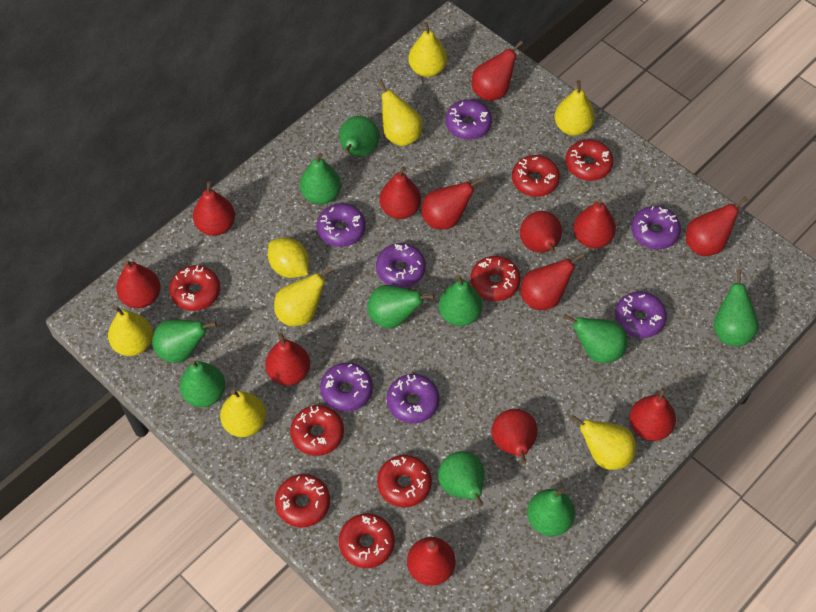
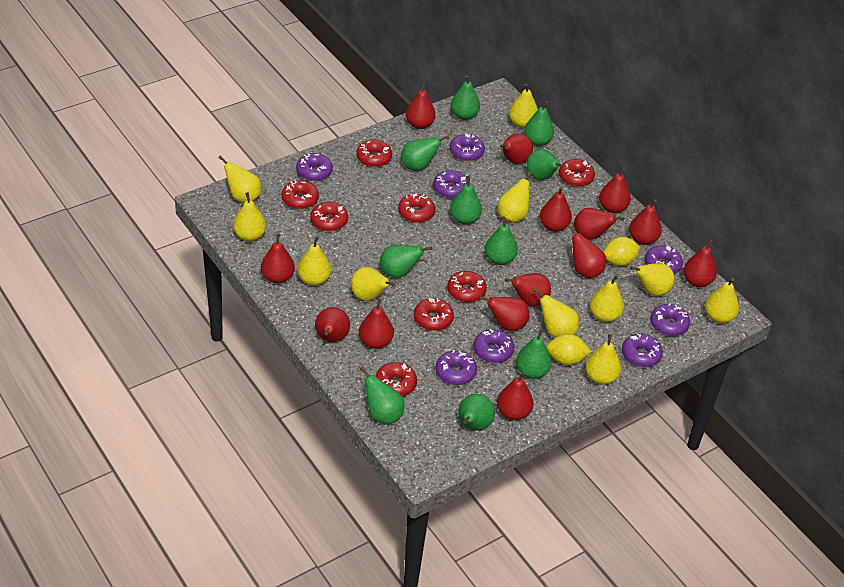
purple donut: [317,203,366,247] [320,362,373,412] [376,243,426,288] [387,374,440,423] [446,100,492,140] [615,291,667,338] [631,206,681,249] = 7 -> [296,153,333,181] [433,170,468,199] [435,350,477,385] [449,133,485,161] [473,329,514,363] [622,334,663,367] [644,246,683,274] [650,303,690,336] = 8
red pear: [116,260,160,308] [193,181,235,236] [265,332,310,386] [380,166,421,219] [407,537,456,586] [422,178,484,230] [472,41,523,101] [491,409,538,464] [520,211,562,254] [521,253,584,310] [573,199,616,248] [629,388,676,441] [686,196,748,256] = 13 -> [261,234,295,284] [315,307,350,342] [359,299,394,349] [406,82,436,129] [479,296,530,331] [497,371,534,420] [500,133,533,164] [505,273,551,306] [540,187,572,232] [568,225,606,278] [574,208,625,240] [599,167,631,213] [629,199,662,245] [683,239,717,287] = 14
yellow lemon: [268,238,309,278] = 1 -> [547,334,591,365] [604,237,641,266] = 2
yellow pear: [108,306,153,356] [220,390,266,437] [274,267,333,326] [378,80,423,146] [408,22,447,77] [554,80,595,136] [570,415,636,470] = 7 -> [218,156,261,203] [233,192,266,241] [297,236,331,286] [351,267,395,301] [497,171,532,223] [509,83,538,128] [534,289,579,338] [585,334,621,385] [590,275,624,322] [630,263,675,296] [705,278,739,323] = 11

